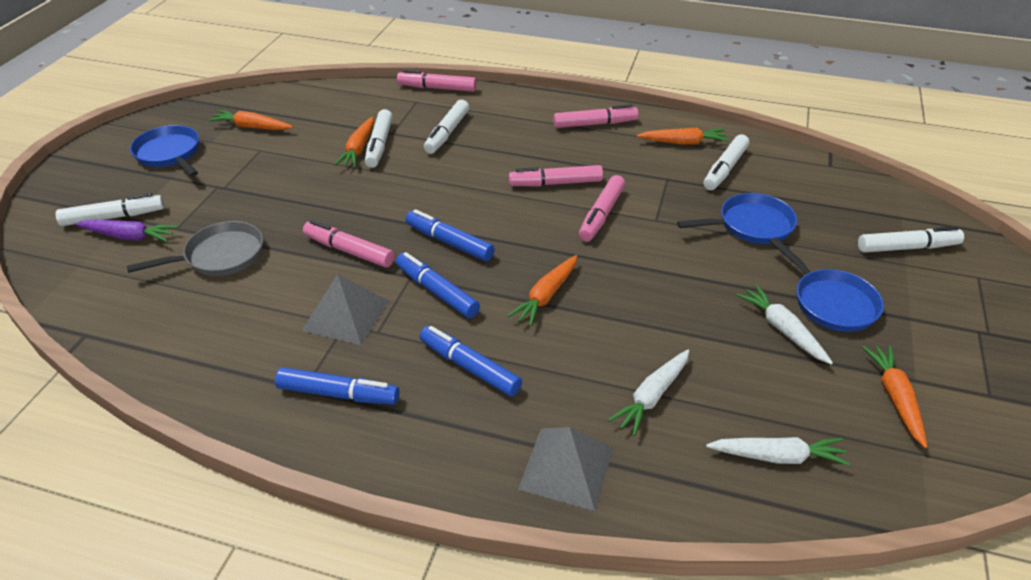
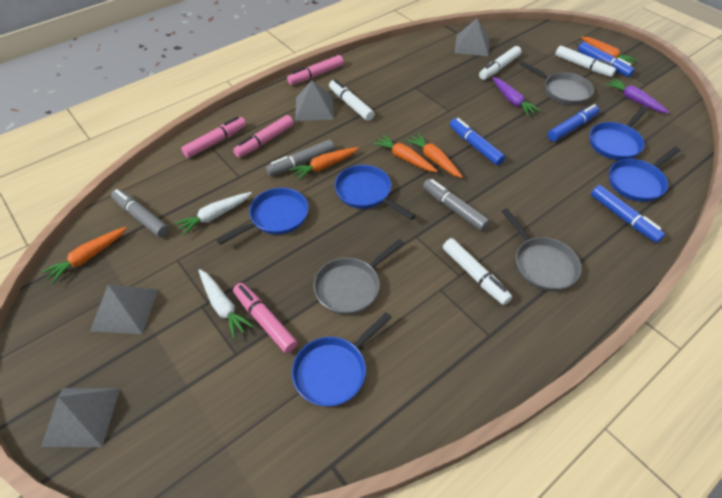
blue pan: [130,125,199,176] [677,193,797,244] [769,237,884,332] = 3 -> [217,188,309,245] [292,312,392,407] [335,165,415,220] [590,107,648,160] [609,147,680,202] = 5
grey marker: none = 0 -> [111,189,169,237] [266,140,335,176] [423,179,490,231] = 3
grey pan: [126,221,263,276] = 1 -> [313,239,404,315] [502,208,582,291] [520,61,594,105] = 3
grey pyramid: [302,274,389,345] [518,427,613,511] = 2 -> [41,388,120,447] [90,285,158,334] [295,80,334,121] [455,18,489,56] = 4
pink marker: [303,220,395,268] [397,70,477,92] [509,165,603,186] [553,104,639,128] [579,175,625,241] = 5 -> [181,116,246,158] [233,115,294,158] [233,283,298,353] [287,55,344,85] = 4
purple carrot: [75,220,178,242] = 1 -> [492,77,541,116] [605,78,669,113] = 2
white carrot: [608,349,689,436] [706,437,850,466] [737,285,833,365] = 3 -> [174,192,252,236] [198,269,254,339] = 2
white marker: [56,193,164,226] [365,109,393,168] [424,100,469,154] [704,134,749,190] [858,226,964,253] = 5 -> [329,79,375,121] [443,238,512,305] [479,46,521,80] [555,46,616,77] = 4

